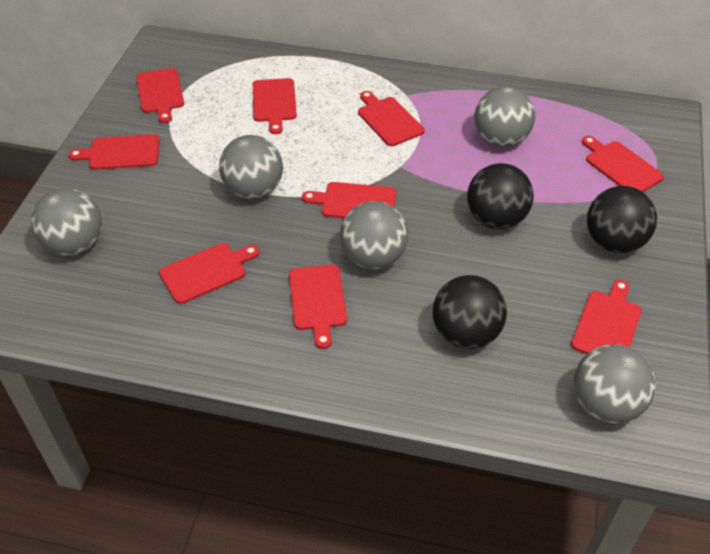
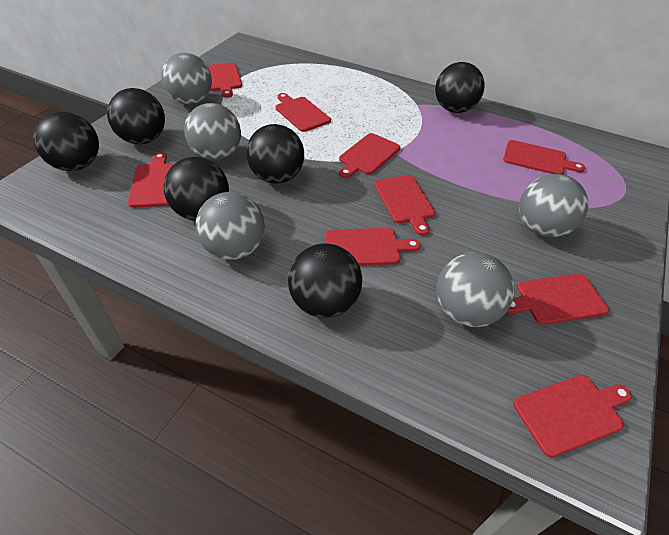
black ball: [433,275,507,349] [467,163,533,229] [587,186,657,253] = 3 -> [33,112,99,171] [107,88,165,144] [164,157,229,221] [246,124,304,184] [288,244,362,318] [435,62,485,113] = 6

